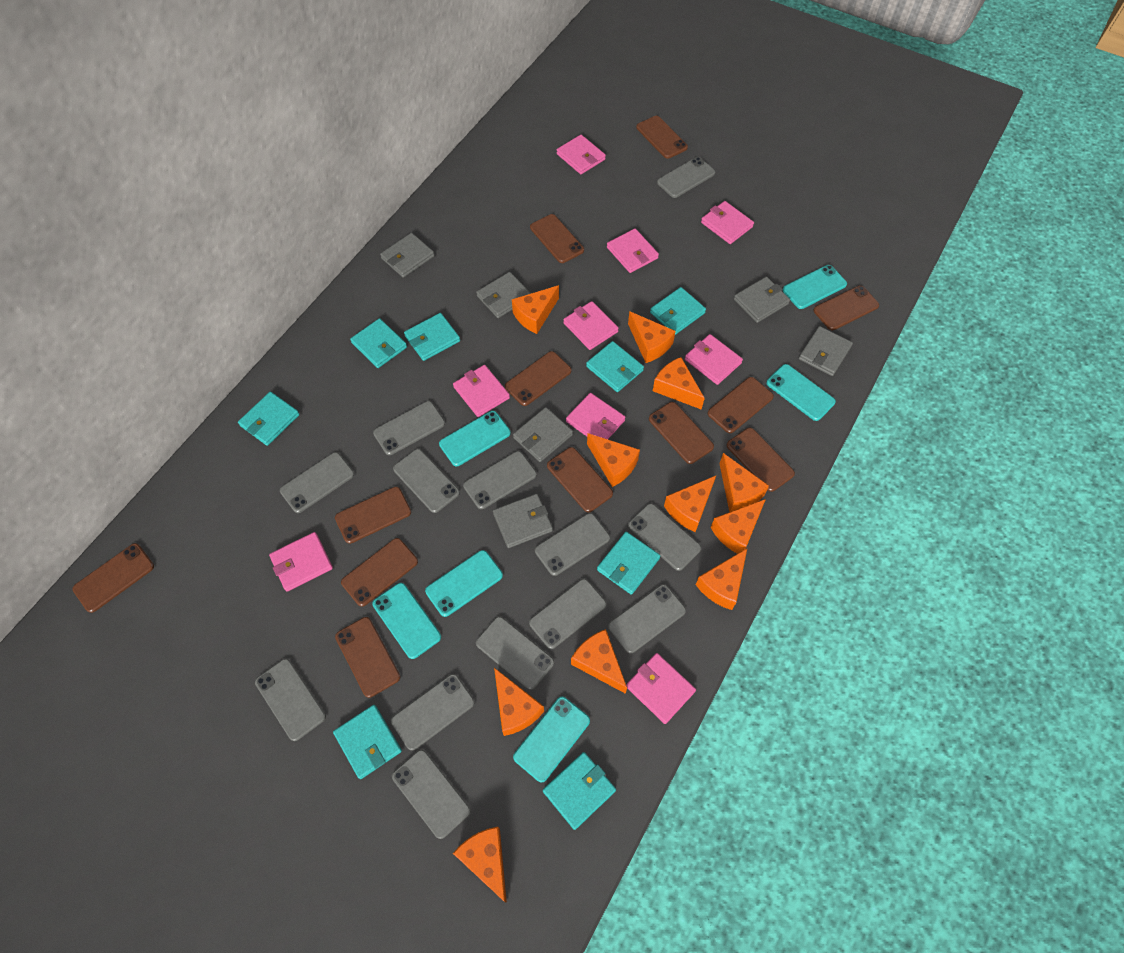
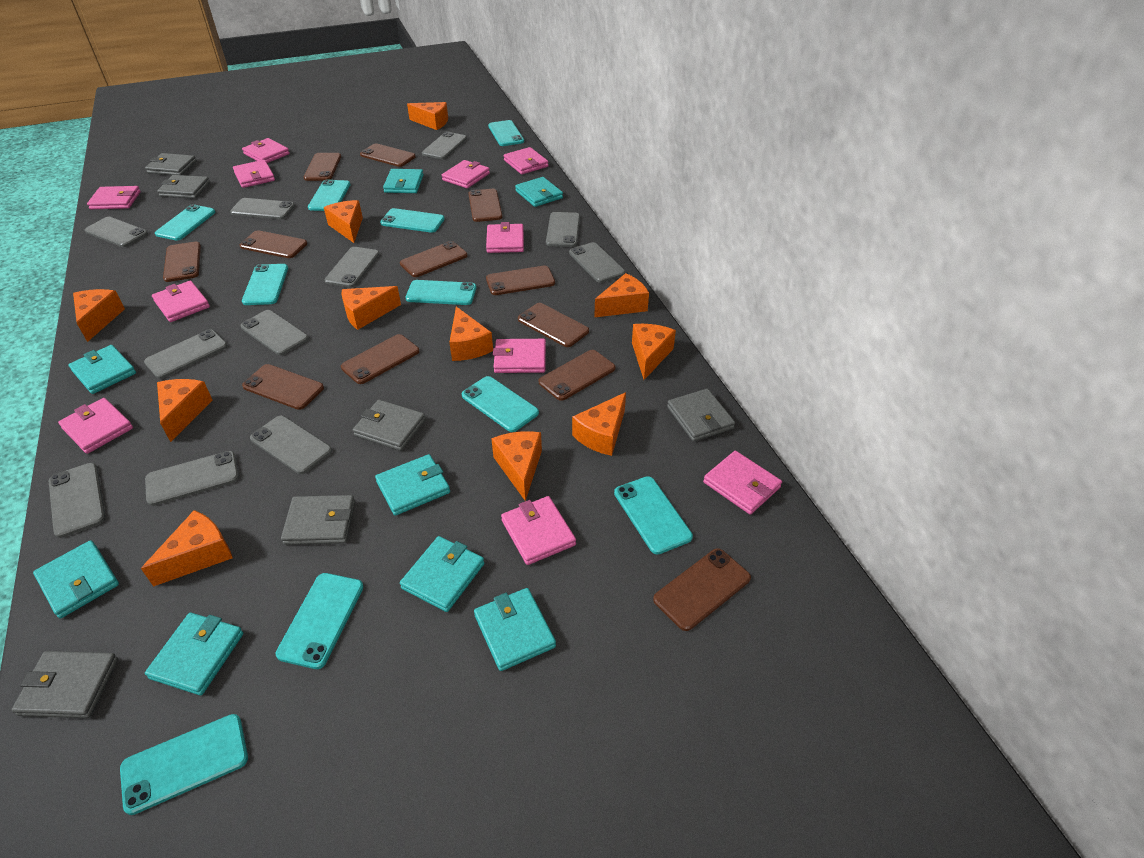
grey phone: [255,659,326,741] [280,452,354,513] [373,401,445,455] [391,674,475,751] [392,750,471,839] [393,449,460,513] [463,451,537,509] [476,617,554,690] [529,579,606,649] [535,513,610,576] [608,584,686,653] [628,503,701,571] [657,157,715,198] = 13 -> [49,463,106,538] [85,217,148,247] [144,329,228,379] [145,451,239,506] [230,198,295,219] [240,310,309,355] [250,416,332,474] [324,247,380,288] [422,131,467,159] [546,212,580,247] [569,242,625,283] = 11
pink wallet: [269,532,333,591] [453,365,510,417] [557,135,606,174] [563,301,619,350] [566,393,626,439] [607,228,659,273] [626,653,696,724] [685,334,743,385] [701,201,754,244] = 9 -> [58,398,133,454] [87,186,141,209] [152,281,210,322] [233,160,275,188] [242,138,290,163] [442,160,490,188] [486,222,524,253] [493,339,546,373] [501,496,576,565] [504,147,549,174] [703,451,782,515] = 11
turquoise phone: [372,583,441,659] [425,550,503,617] [439,411,511,466] [513,696,590,782] [766,364,836,421] [783,265,847,309] = 6 -> [120,714,248,815] [155,204,215,240] [242,264,288,305] [276,573,363,669] [308,179,350,211] [380,208,445,233] [406,280,476,305] [461,376,539,432] [488,120,524,146] [614,476,693,554] = 10

